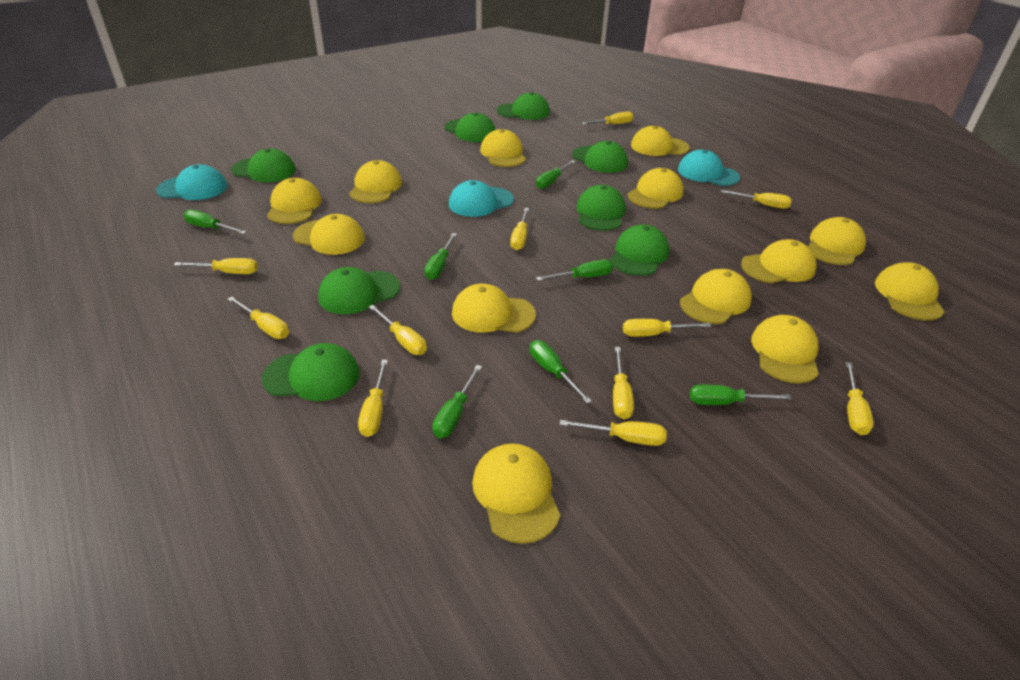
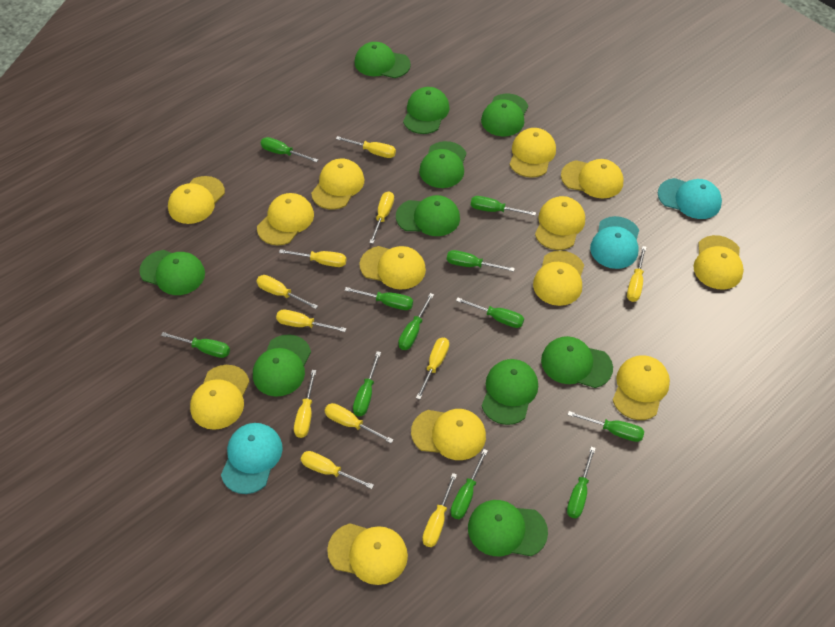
green cap: [231,148,296,182] [262,343,360,401] [318,267,400,314] [445,112,496,142] [497,92,550,120] [572,141,628,173] [576,185,625,231] [610,224,669,276] = 8 -> [139,250,205,295] [253,335,311,397] [355,42,411,78] [396,195,460,236] [403,87,450,134] [419,141,466,188] [468,500,548,556] [481,94,528,136] [482,359,538,425] [541,336,613,388] = 10
green screwdriver: [184,209,246,234] [424,233,457,280] [432,365,482,438] [530,340,592,404] [536,160,575,189] [536,259,613,281] [690,384,791,405] = 7 -> [161,332,230,358] [260,137,318,162] [345,287,413,310] [353,351,381,416] [398,293,434,350] [447,250,515,272] [451,449,488,519] [456,298,524,328] [471,196,536,216] [567,447,596,518] [568,411,644,442] = 11

